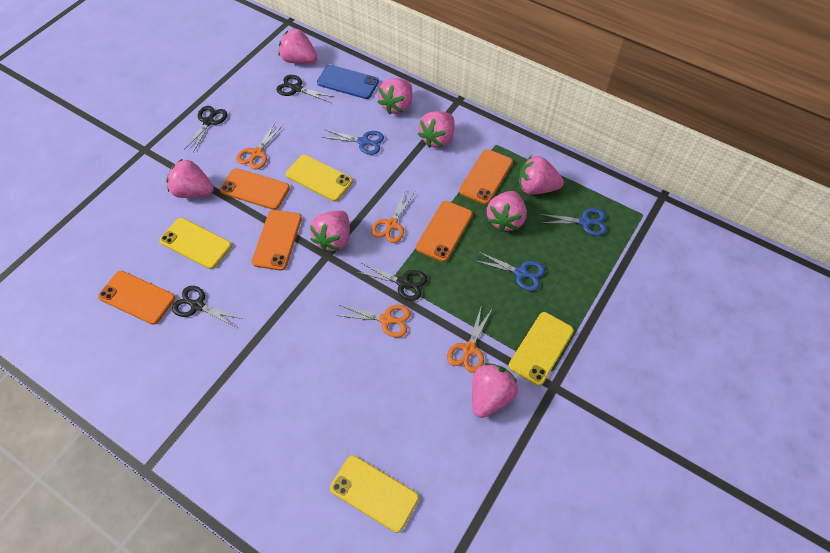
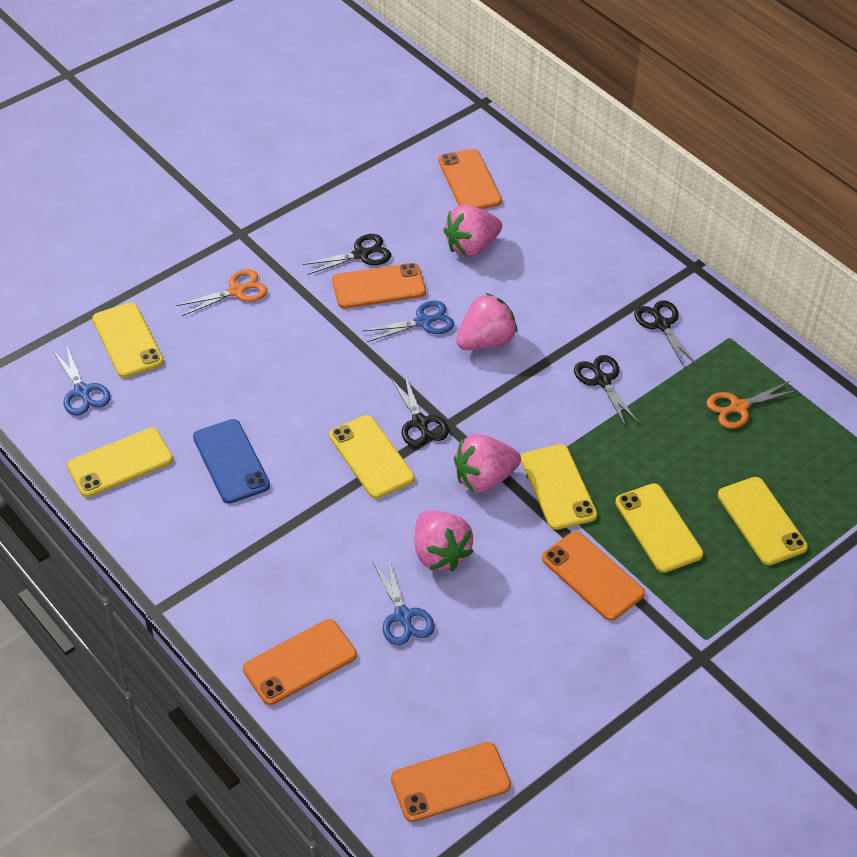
orange scissors: [236,123,283,169] [336,305,411,338] [371,189,415,243] [447,305,492,373] = 4 -> [177,269,267,316] [706,381,798,429] = 2
pink strawberry: [166,159,214,198] [278,28,317,64] [310,210,350,252] [378,78,412,114] [418,111,455,148] [472,363,518,418] [487,191,527,232] [519,155,564,195] = 8 -> [415,511,474,571] [443,205,502,257] [454,434,521,493] [456,293,518,350] = 4
yellow phone: [159,218,232,269] [286,155,353,201] [330,455,419,533] [509,312,574,386] = 4 -> [67,428,173,497] [92,302,164,378] [329,415,415,498] [521,444,597,530] [615,483,703,573] [718,477,808,565] = 6

